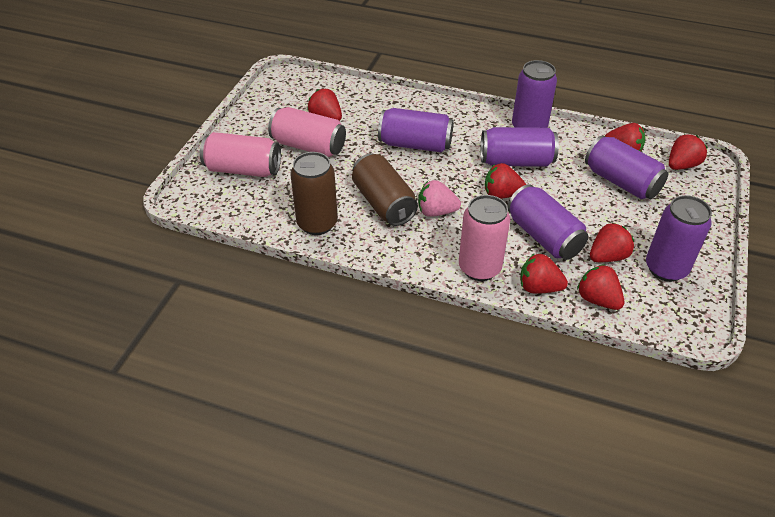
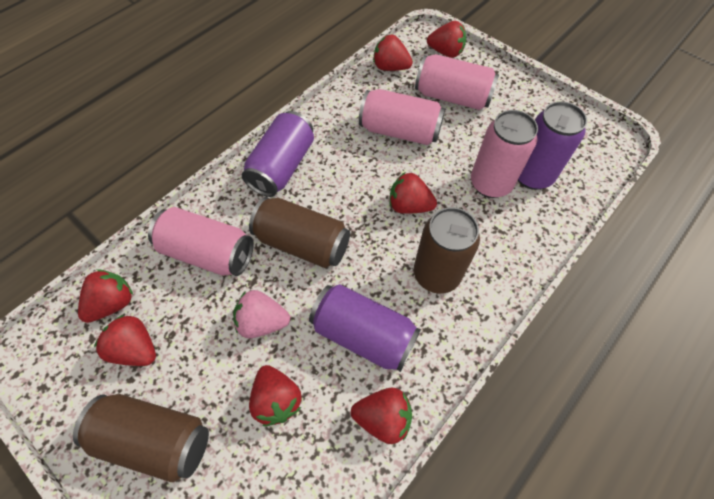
brown can: [290,152,338,235] [352,154,418,226] = 2 -> [73,394,209,482] [249,197,350,268] [414,207,480,294] = 3
pink can: [200,132,281,177] [268,107,346,157] [459,195,510,281] = 3 -> [148,207,254,276] [359,89,445,145] [415,54,499,110] [471,110,538,198] = 4
purple can: [378,108,454,152] [481,127,559,167] [508,184,588,260] [512,60,557,128] [585,135,669,199] [646,195,712,282] = 6 -> [242,111,314,197] [309,284,421,372] [518,101,587,190] = 3

